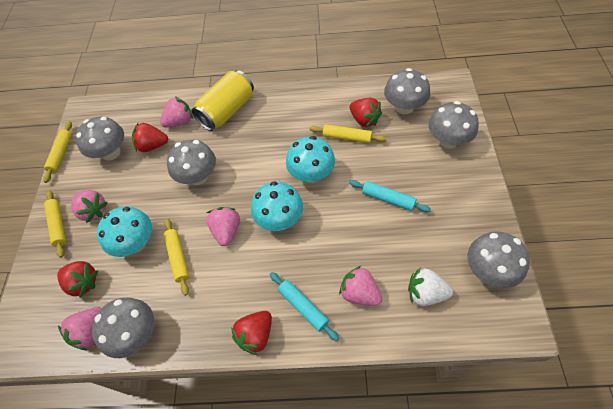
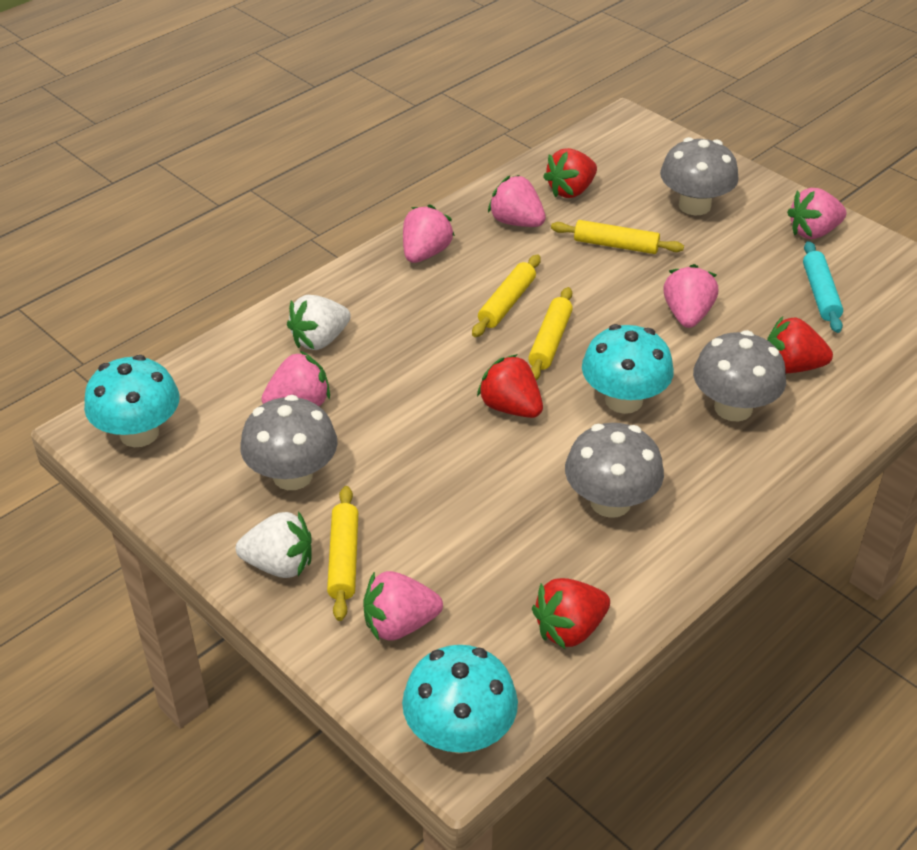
grey mushroom: [75,117,124,161] [92,297,154,358] [167,140,216,185] [384,68,430,114] [428,101,479,149] [467,231,530,288] = 6 -> [240,395,338,490] [565,423,664,518] [660,137,739,215] [693,330,786,421] = 4
pink strawberry: [58,307,102,350] [71,190,108,223] [160,97,193,127] [206,207,240,246] [339,266,382,306] = 5 -> [261,351,330,406] [363,571,443,641] [403,204,455,263] [488,175,546,227] [663,264,718,328] [787,188,847,239] = 6
turquoise rolling pin: [270,272,339,341] [349,180,431,212] = 2 -> [803,241,843,333] = 1
white strawberry: [408,267,453,306] = 1 -> [236,511,312,578] [287,295,351,350] = 2
yellow can: [192,70,254,131] = 1 -> none = 0

